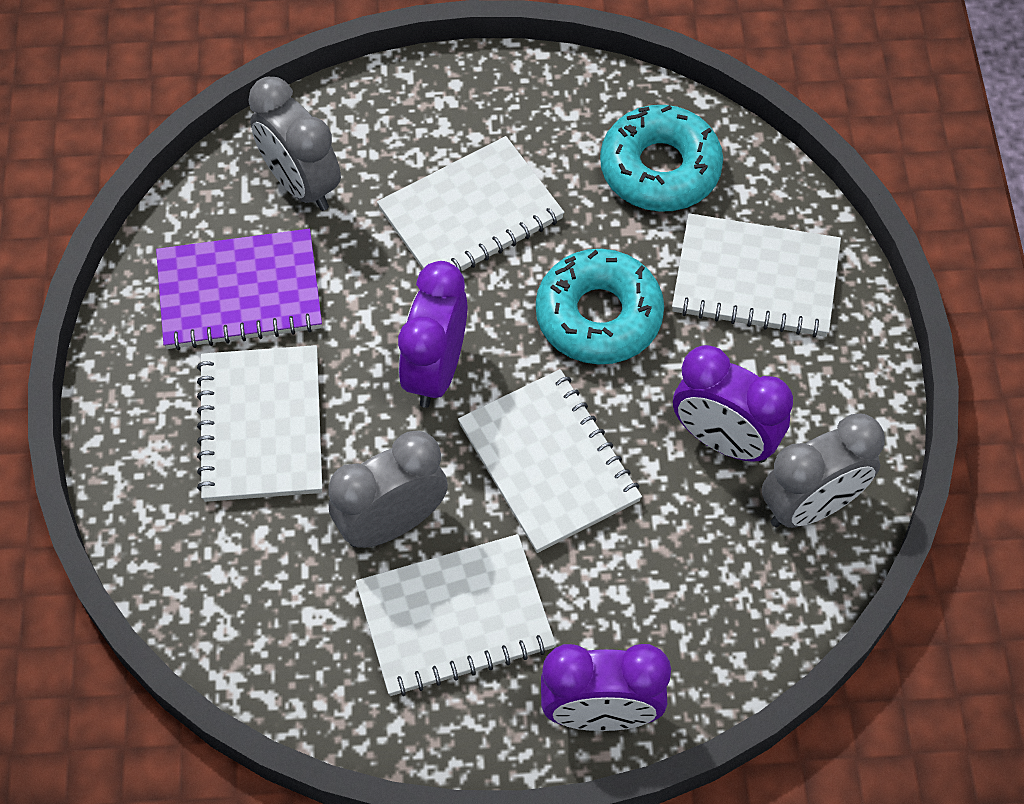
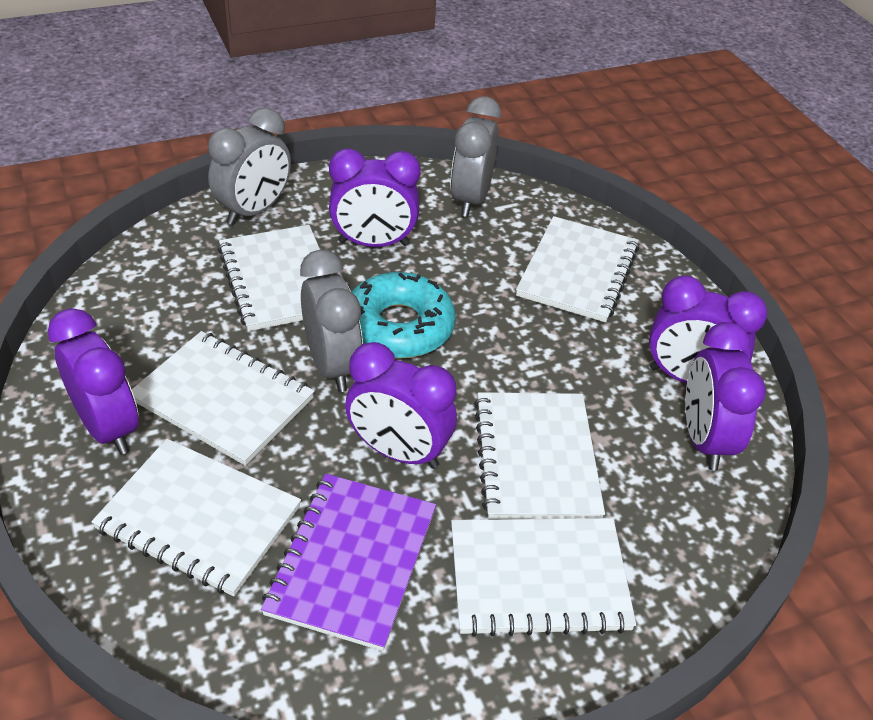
purple clock: [398,261,467,408] [541,644,671,731] [673,345,793,463] = 3 -> [48,308,139,455] [329,148,421,247] [345,342,457,469] [649,276,767,384] [685,322,766,471] = 5
turquoise donut: [536,249,664,364] [600,105,723,212] = 2 -> [352,272,456,358] = 1
white notebook: [197,345,322,502] [356,534,556,696] [377,136,564,273] [458,369,642,553] [672,213,841,337] = 5 -> [91,439,301,596] [131,331,314,466] [218,225,322,331] [451,518,636,637] [474,392,605,519] [516,216,639,322] = 6

